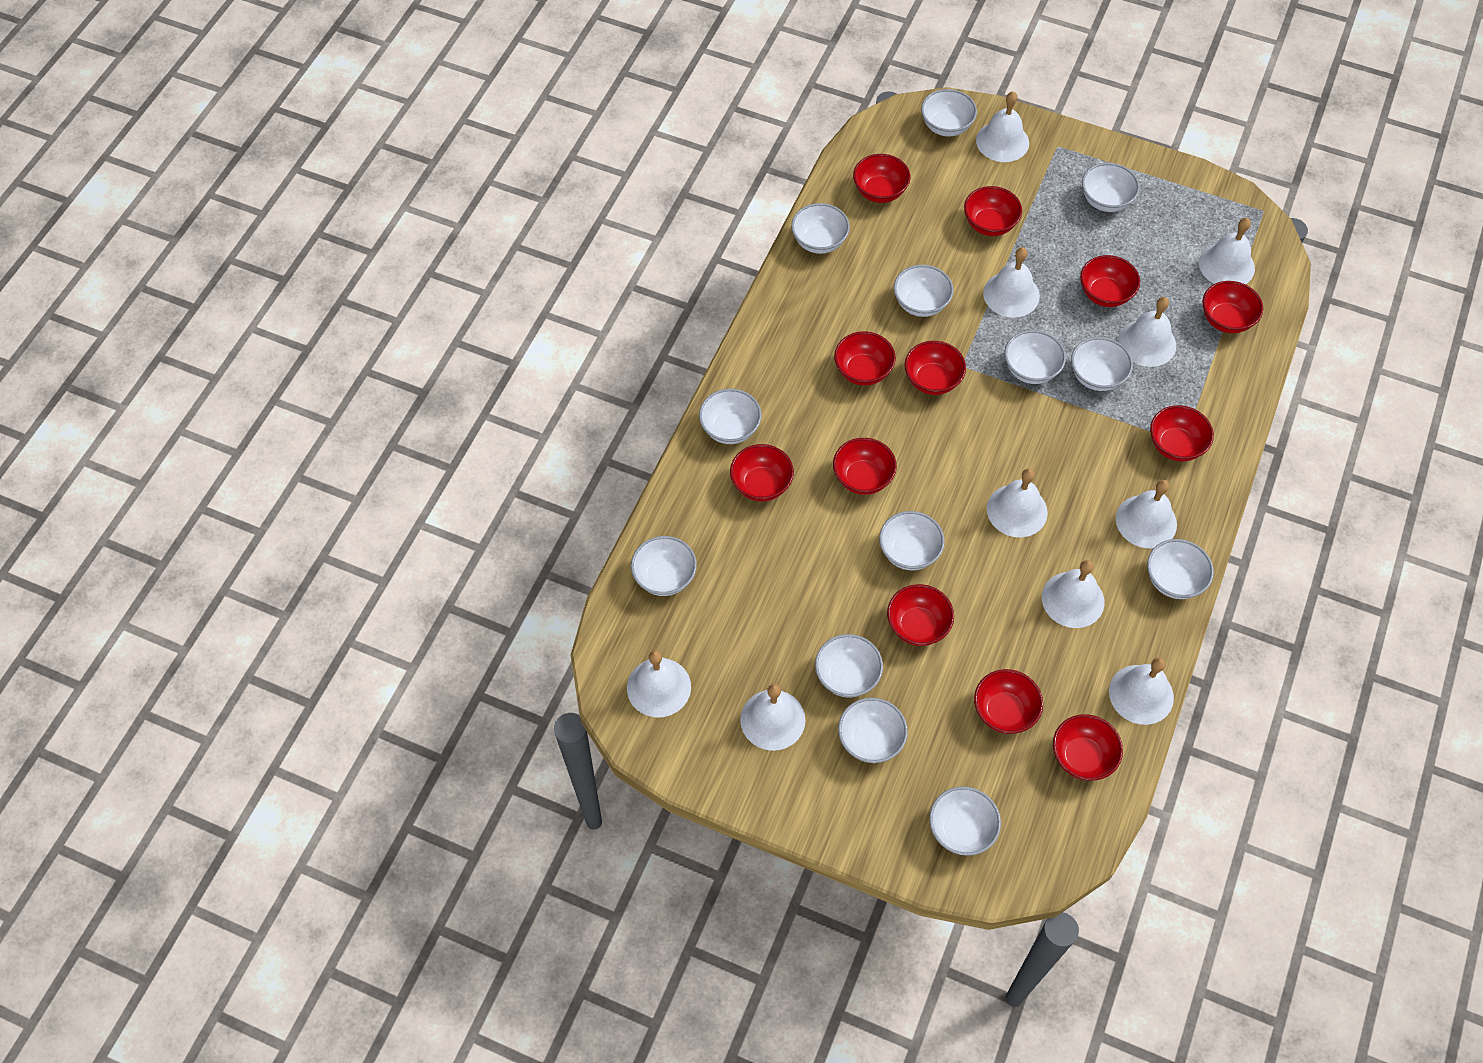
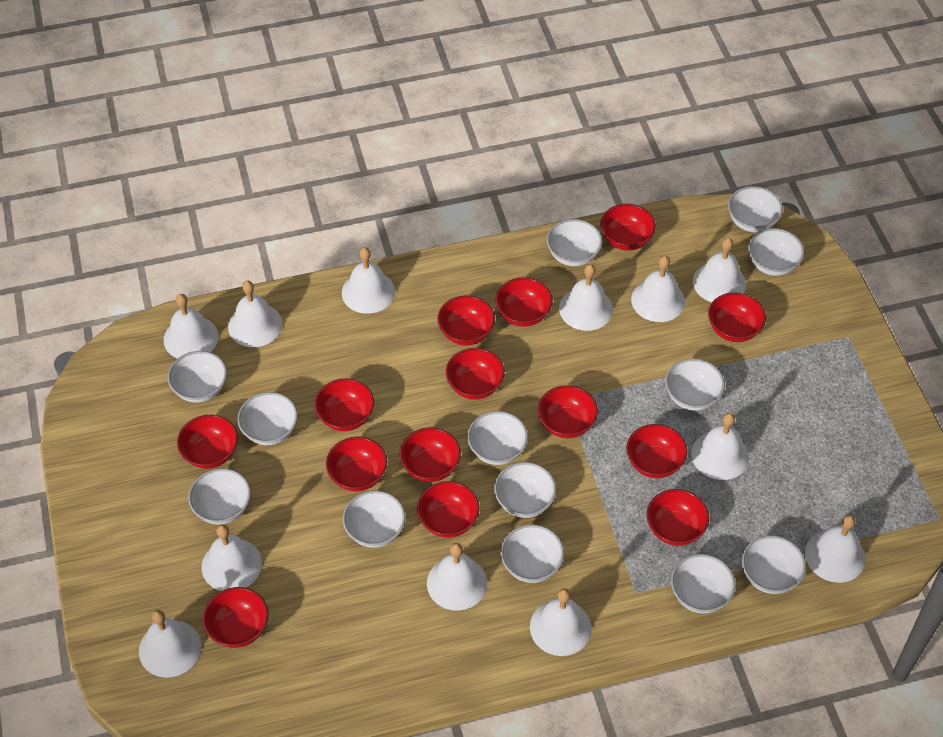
red bowl: [730,444,794,501] [833,438,897,495] [834,331,896,386] [853,154,910,203] [887,584,954,646] [904,341,966,395] [964,186,1022,236] [974,669,1043,734] [1053,714,1123,781] [1080,255,1140,307] [1150,405,1214,461] [1203,281,1263,333] = 12 -> [177,415,238,469] [203,587,268,648] [315,378,374,431] [326,437,387,492] [400,428,461,482] [417,481,480,538] [437,296,495,345] [446,348,505,400] [496,277,553,327] [538,385,598,438] [601,204,656,251] [626,424,688,478] [646,489,709,546] [708,292,766,342] = 14
white bell: [627,650,691,718] [740,684,806,751] [976,92,1029,162] [983,247,1040,318] [987,469,1048,537] [1042,560,1105,628] [1109,658,1174,725] [1116,480,1177,548] [1119,297,1176,367] [1199,218,1255,284] = 10 -> [139,610,201,678] [164,294,218,359] [202,524,262,591] [228,281,283,347] [342,247,395,314] [427,543,487,611] [530,588,592,656] [559,264,613,331] [631,256,685,322] [691,413,749,480] [693,238,746,302] [805,515,865,583] = 12

